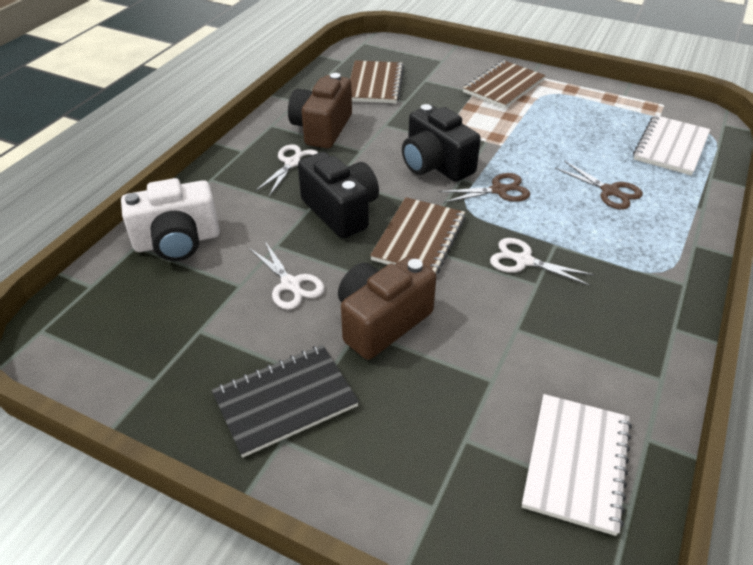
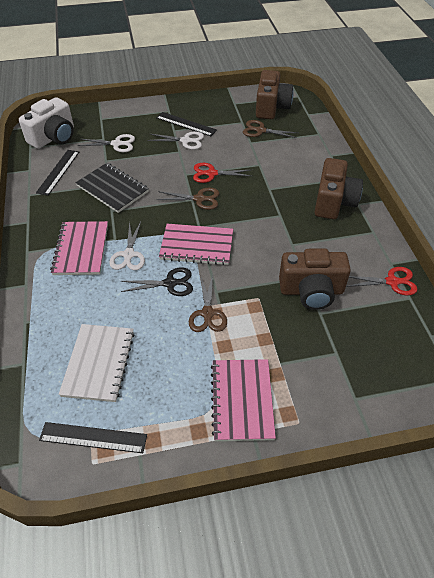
black camera: [298,152,379,238] [402,104,481,182] = 2 -> none = 0
black ruler: none = 0 -> [36,150,79,196] [39,422,147,453] [156,112,217,136] = 3
black scissors: none = 0 -> [121,267,193,296] = 1
brown camera: [288,73,352,148] [338,256,436,360] = 2 -> [256,70,294,119] [279,249,351,310] [315,158,363,219] = 3
brown notebook: [350,60,404,103] [370,197,466,274] [463,60,546,108] = 3 -> none = 0
brown scissors: [439,173,530,203] [555,161,643,210] = 2 -> [156,188,219,210] [189,274,227,332] [243,120,298,138] = 3
pink notebook: none = 0 -> [50,221,108,275] [159,224,233,265] [211,359,276,441] = 3
red scissors: none = 0 -> [193,163,251,183] [346,267,417,296] = 2
white notebook: [522,394,632,536] [633,115,710,176] = 2 -> [59,324,135,402] = 1

